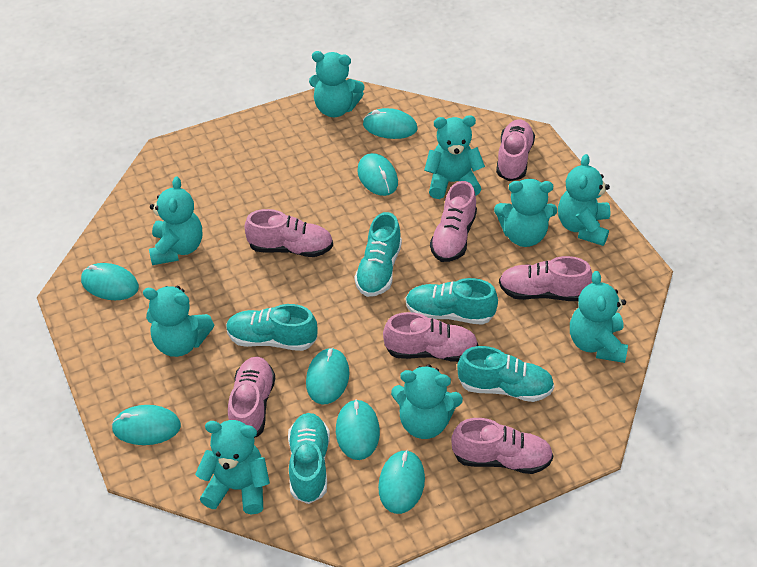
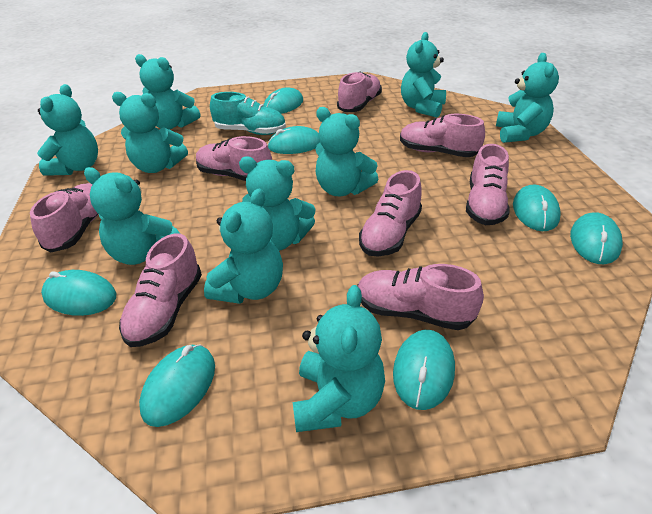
pink shoe: [228,357,275,438] [244,209,333,257] [383,312,478,362] [430,181,477,262] [451,418,553,474] [496,119,535,181] [499,256,592,301] = 7 -> [30,183,99,252] [119,233,202,347] [196,136,272,181] [337,72,382,112] [357,264,484,330] [359,170,422,256] [400,114,485,157] [466,144,510,225] = 8
turquoise shoe: [226,304,318,351] [288,413,330,504] [355,212,402,297] [405,278,498,325] [457,346,554,402] = 5 -> [210,92,286,135] = 1
turquoise teddy bear: [143,286,214,357] [149,176,202,265] [195,420,270,514] [309,51,365,117] [391,365,463,439] [424,115,485,199] [494,179,557,247] [558,154,611,246] [570,271,628,363] = 9 -> [37,84,98,176] [84,167,180,265] [112,92,188,173] [135,54,200,129] [204,188,283,304] [239,157,316,251] [293,285,385,432] [315,107,378,196] [401,32,446,117] [496,53,559,143] = 10

